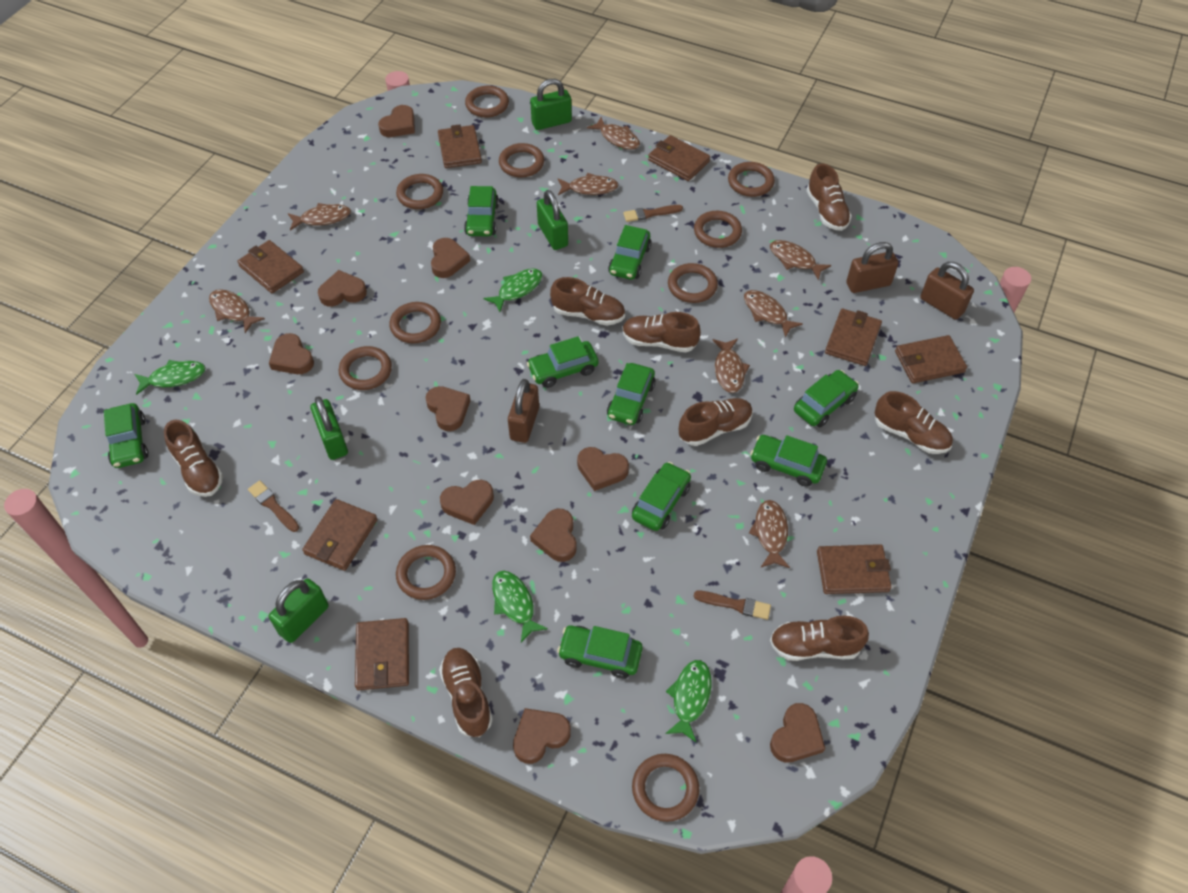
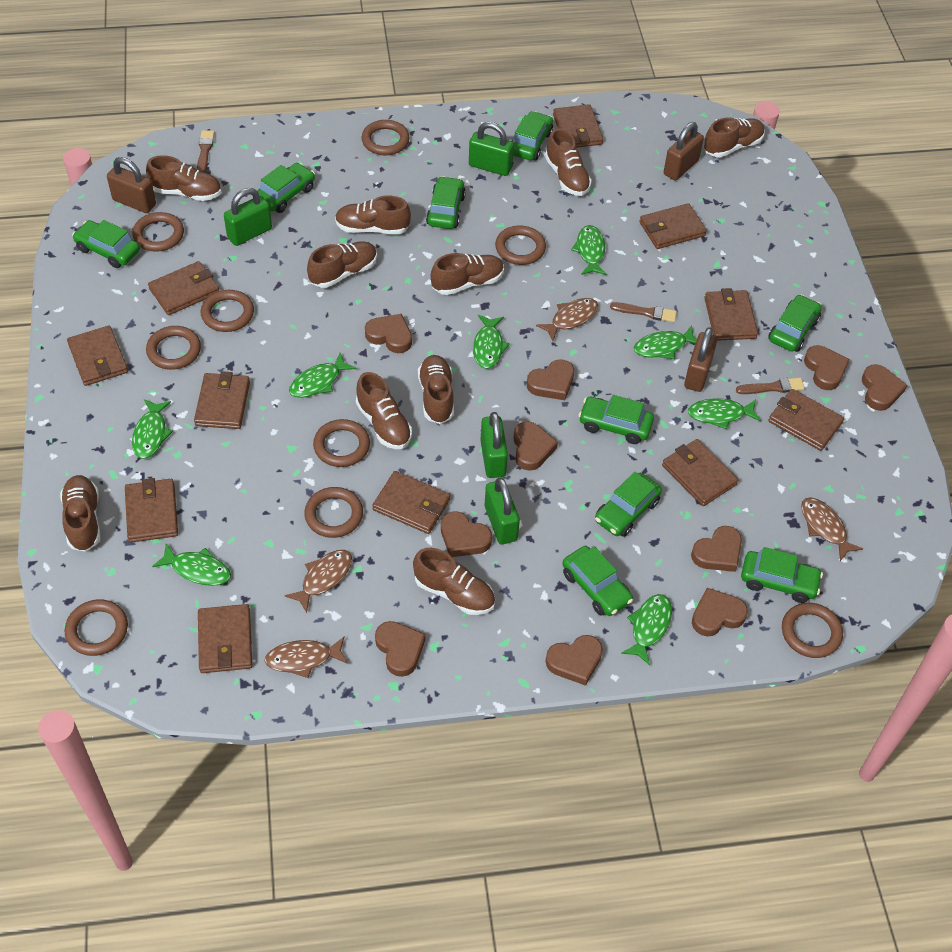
brown fish: [209,289,265,333] [288,203,351,231] [558,173,619,195] [587,117,640,150] [713,339,750,393] [744,290,803,337] [749,500,790,568] [770,240,831,280] = 8 -> [265,637,348,678] [285,550,352,613] [536,298,598,341] [801,497,863,561] = 4
brown ring: [339,346,392,390] [389,302,441,344] [396,174,443,209] [396,545,456,600] [465,86,509,118] [499,143,544,177] [632,754,699,822] [668,263,718,303] [694,211,742,248] [728,162,775,197] = 10 -> [65,599,128,656] [132,212,184,252] [146,326,201,370] [201,290,254,332] [304,487,363,538] [313,419,370,467] [361,120,410,155] [495,226,546,265] [782,603,843,658] = 9
brown shoe: [164,420,223,497] [439,648,493,737] [550,277,625,326] [622,312,701,352] [679,398,753,446] [770,616,869,661] [806,163,852,231] [875,391,953,454] = 8 -> [60,475,100,552] [146,155,221,201] [307,241,377,288] [335,196,411,235] [356,372,412,449] [413,548,495,615] [418,355,454,424] [431,253,504,295] [545,128,592,196] [704,117,765,157] = 10
brown wallet: [237,240,304,293] [302,499,377,571] [355,618,409,690] [438,124,482,168] [648,135,710,181] [817,544,892,594] [825,309,882,366] [895,335,967,383] = 8 -> [67,326,128,386] [125,478,178,543] [148,261,219,315] [194,371,250,429] [198,604,252,673] [372,471,450,534] [553,104,603,148] [640,203,707,249] [662,439,738,506] [704,288,758,341] [769,389,844,451] = 11
green fish: [134,360,206,395] [483,269,542,312] [492,571,548,642] [665,660,712,743] = 4 -> [132,399,173,459] [152,544,231,586] [289,353,356,398] [473,315,510,369] [571,225,606,275] [621,594,672,665] [634,325,697,359] [688,398,761,430] = 8

